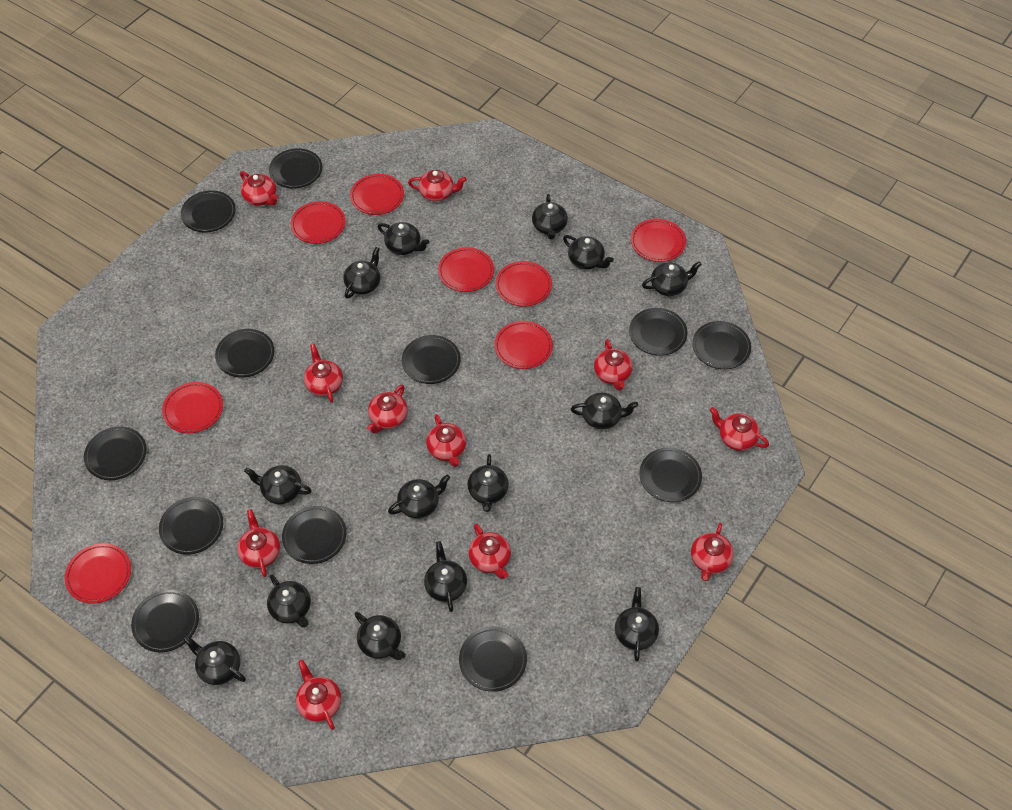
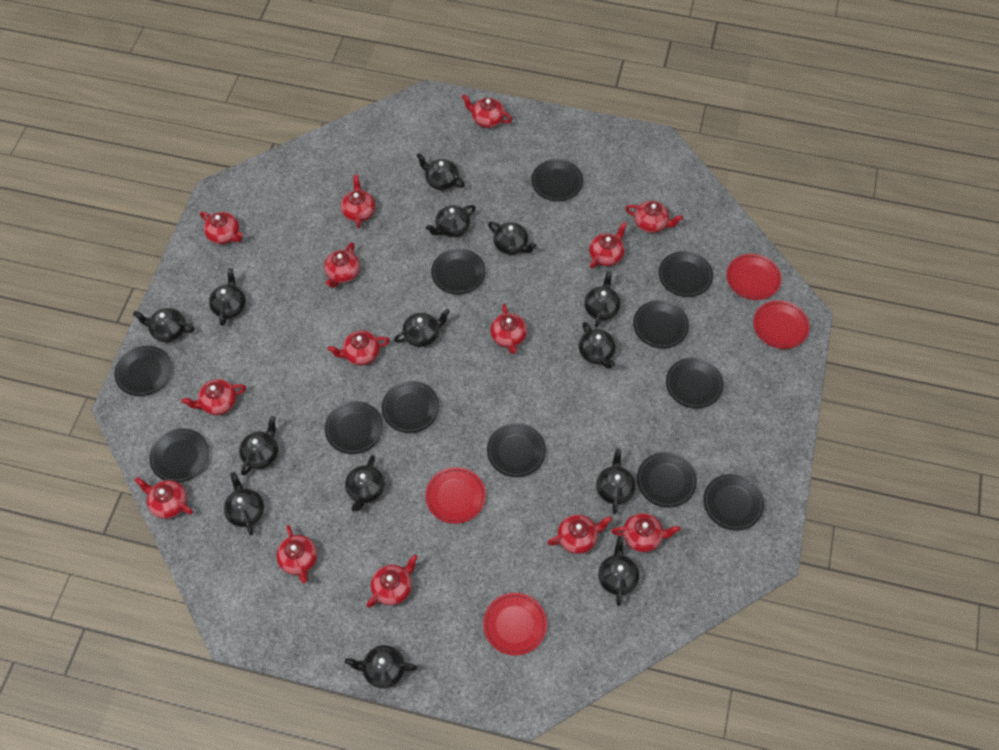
red plate: [65,543,131,604] [162,382,223,433] [291,201,346,244] [350,174,404,215] [438,247,494,292] [494,321,553,369] [495,261,552,306] [631,219,686,262] = 8 -> [425,467,486,524] [483,593,547,656] [726,254,781,300] [753,301,810,349] = 4
red teapot: [237,509,280,577] [240,171,278,206] [296,660,341,730] [304,344,343,403] [367,384,408,434] [408,170,467,202] [426,414,466,467] [468,524,511,579] [594,339,633,391] [691,523,734,581] [710,407,769,451] = 11 -> [134,477,193,519] [181,379,246,415] [200,212,243,244] [276,525,317,583] [324,242,360,288] [328,330,390,365] [341,175,375,229] [366,555,418,608] [462,94,512,128] [490,304,527,354] [548,515,612,554] [589,222,627,269] [611,513,680,552] [625,201,683,233] = 14

